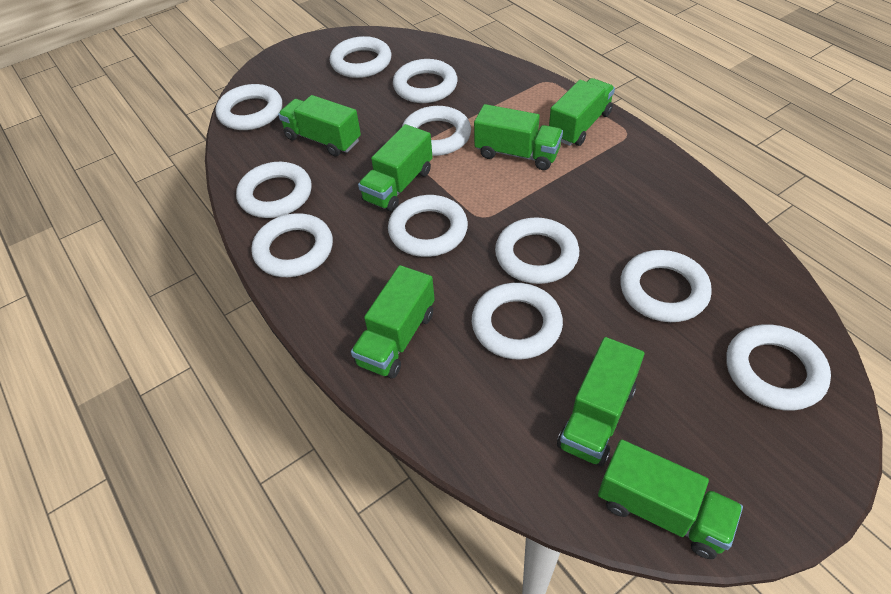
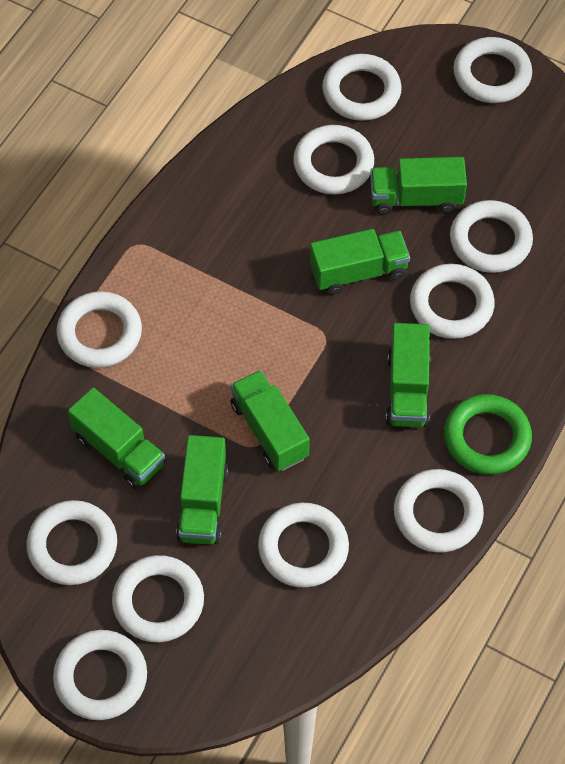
green ring: none = 0 -> [444,394,532,475] = 1
green truck: [278,95,361,156] [351,265,435,378] [358,124,433,212] [474,104,563,170] [549,78,615,146] [557,337,645,466] [598,439,743,559] = 7 -> [68,388,165,489] [176,435,228,545] [231,370,310,471] [310,229,410,295] [370,157,467,215] [386,323,431,427] = 6

